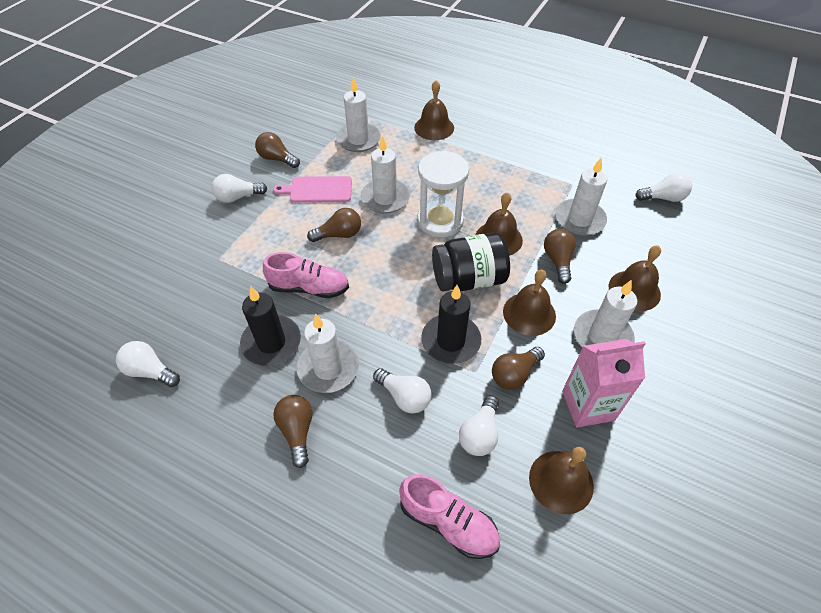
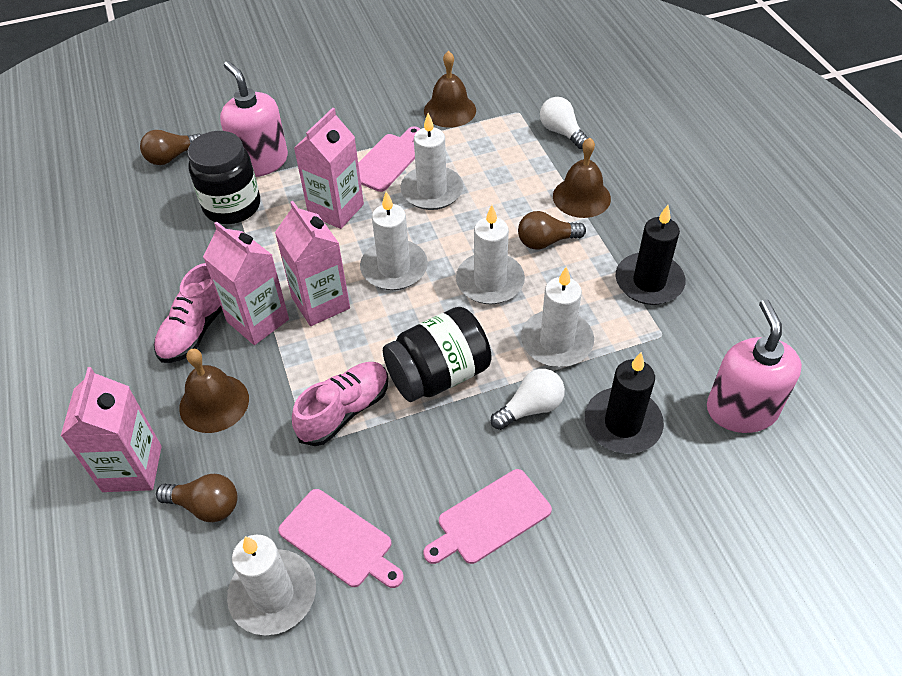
black jar: [432,232,510,292] = 1 -> [187,131,260,224] [383,307,491,402] = 2
brown bell: [414,80,454,140] [476,192,523,256] [503,270,556,336] [529,447,594,514] [609,245,661,311] = 5 -> [179,349,249,433] [424,51,476,128] [553,138,611,218] = 3
brown light bulb: [255,132,300,168] [273,395,313,468] [307,208,361,242] [492,347,545,390] [544,229,576,284] = 5 -> [140,130,201,165] [156,474,238,522] [518,211,586,250] = 3
pink carton: [562,339,646,428] = 1 -> [61,367,162,492] [203,221,289,345] [275,201,350,326] [294,108,364,229] = 4
pink cutting board: [273,176,352,203] = 1 -> [278,489,404,588] [358,126,420,192] [423,469,552,564] = 3
pink soap dispenser: none = 0 -> [220,61,288,177] [707,299,802,433] = 2
white hourglass: [417,151,469,237] = 1 -> none = 0
white light bulb: [116,341,180,387] [212,174,267,203] [373,368,431,414] [459,395,499,456] [635,173,692,202] = 5 -> [491,369,565,430] [540,97,588,149] = 2

